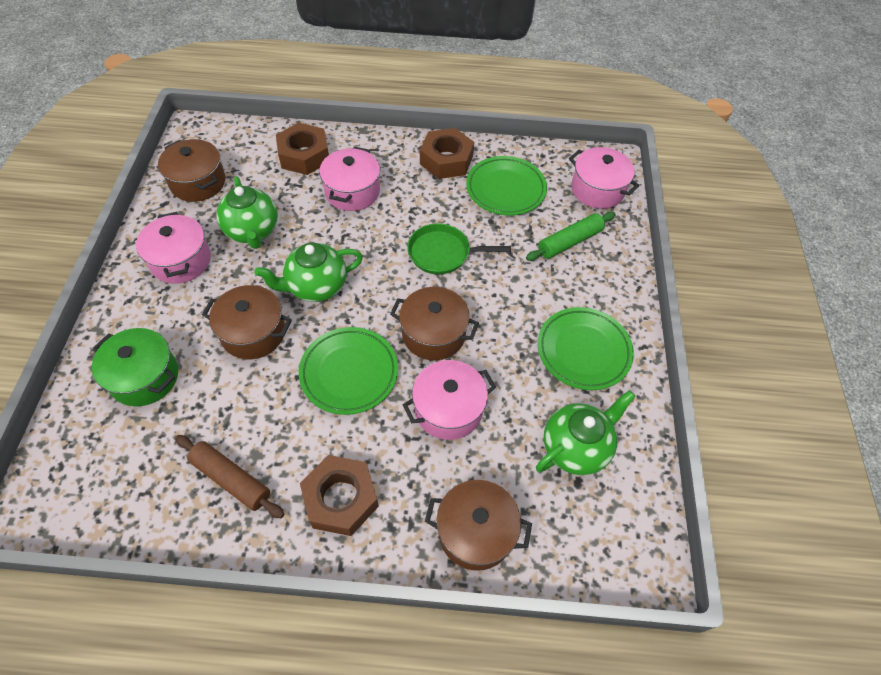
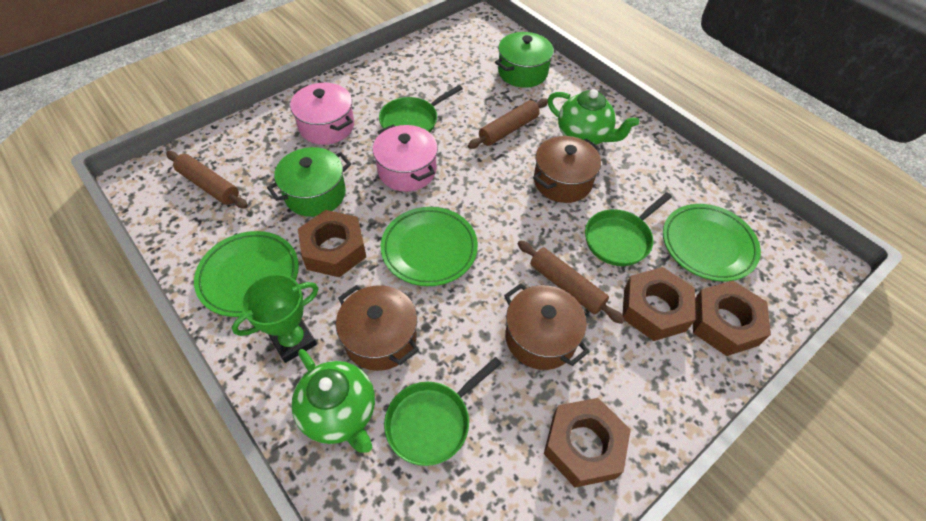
brown nut: [276,123,329,175] [300,455,379,536] [420,128,474,179] = 3 -> [298,210,366,278] [544,398,631,488] [623,267,696,341] [693,281,771,356] = 4
brown pot: [158,139,225,202] [202,285,292,359] [390,287,479,360] [425,480,532,571] = 4 -> [336,285,419,371] [504,283,589,370] [533,136,601,203] = 3
brown rolling pin: [175,435,284,518] = 1 -> [166,151,248,208] [468,98,548,149] [518,240,625,324] = 3
green pan: [407,223,511,274] = 1 -> [379,85,463,132] [384,357,502,466] [585,192,672,266] = 3
green pot: [92,328,178,406] = 1 -> [267,147,351,217] [495,32,555,88] = 2
green rolling pin: [526,212,615,261] = 1 -> none = 0
green teapot: [216,176,278,249] [255,243,363,302] [536,390,636,475] = 3 -> [291,349,375,453] [548,89,639,145] = 2
green trophy: none = 0 -> [232,274,319,363] = 1
pink pot: [136,212,211,284] [319,147,380,211] [403,360,496,440] [569,147,640,209] = 4 -> [290,83,354,145] [373,124,438,192] = 2

